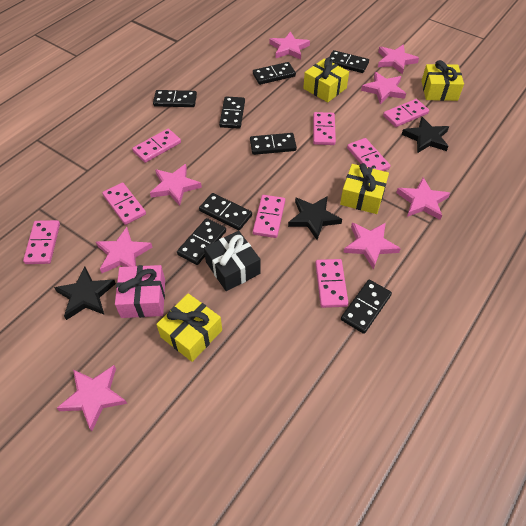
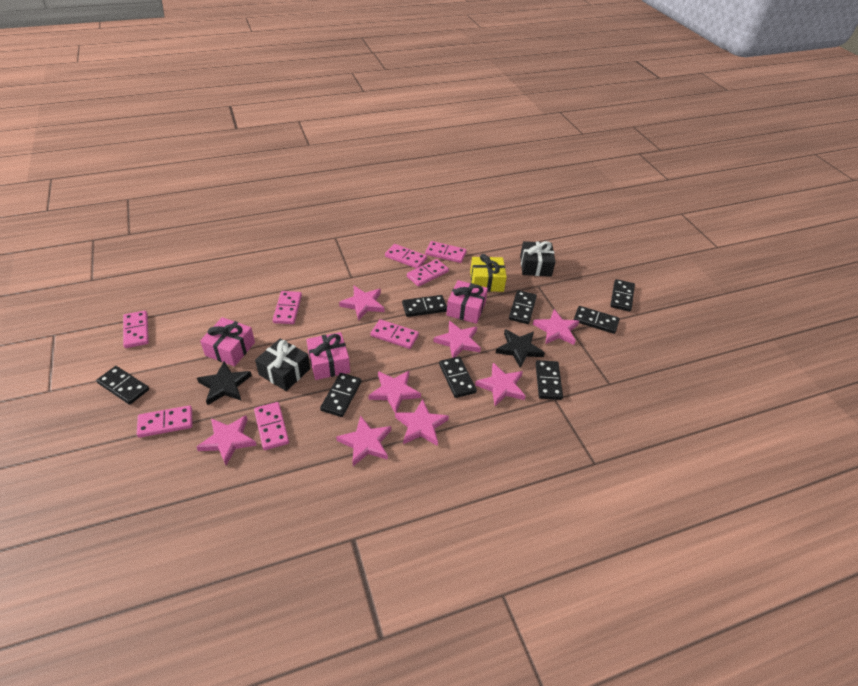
black gift: [204,231,261,291] = 1 -> [255,338,310,391] [520,241,555,277] = 2
black star: [54,267,116,320] [288,196,342,240] [402,117,449,153] = 3 -> [197,361,252,405] [496,329,545,368] = 2
pink gift: [115,265,165,318] = 1 -> [200,317,255,366] [306,332,350,380] [446,280,488,324] = 3
yellow gift: [156,293,222,362] [303,57,349,102] [340,163,389,214] [422,60,464,101] = 4 -> [470,254,507,292] = 1

